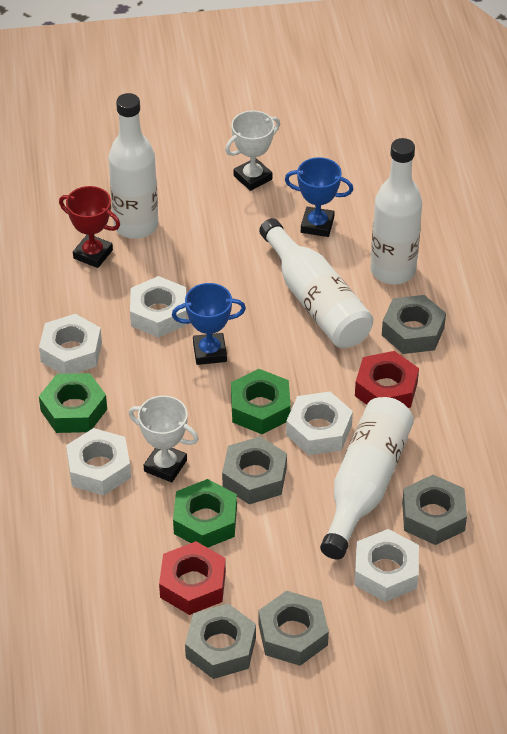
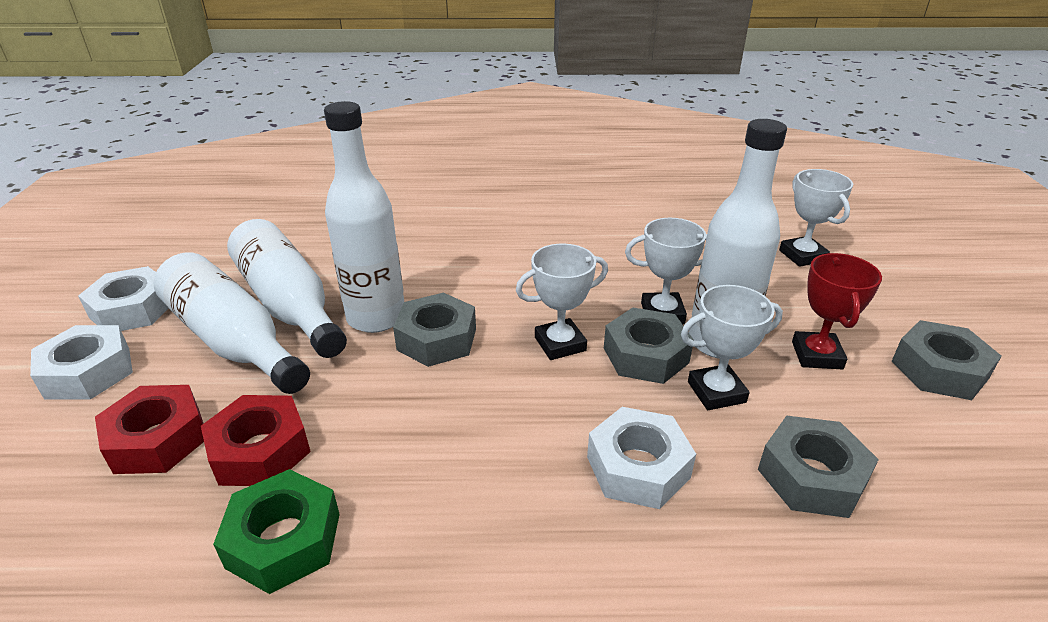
blue trophy: [172,283,246,365] [285,157,353,237] = 2 -> none = 0
green nut: [39,373,107,433] [173,479,237,548] [231,369,291,434] = 3 -> [213,469,340,594] = 1
grey nut: [185,603,256,679] [222,436,287,504] [258,590,329,666] [382,295,446,354] [402,475,467,545] = 5 -> [393,293,476,367] [604,308,694,384] [758,416,879,518] [892,320,1002,400] = 4
white nut: [39,314,102,374] [66,428,131,496] [130,276,187,338] [286,392,353,455] [355,529,419,602] = 5 -> [30,325,133,400] [78,266,169,331] [587,407,696,509] = 3
white trophy: [129,395,199,482] [225,110,280,191] = 2 -> [516,244,608,360] [625,218,707,324] [681,285,783,410] [779,169,853,267] = 4

